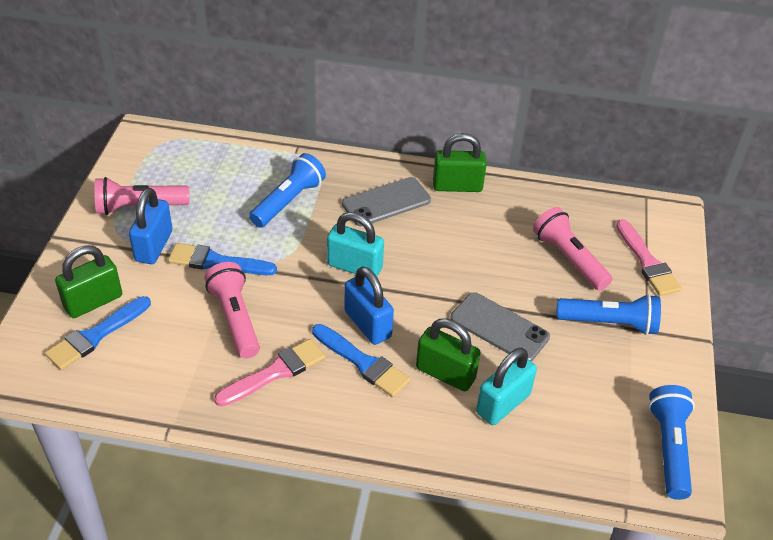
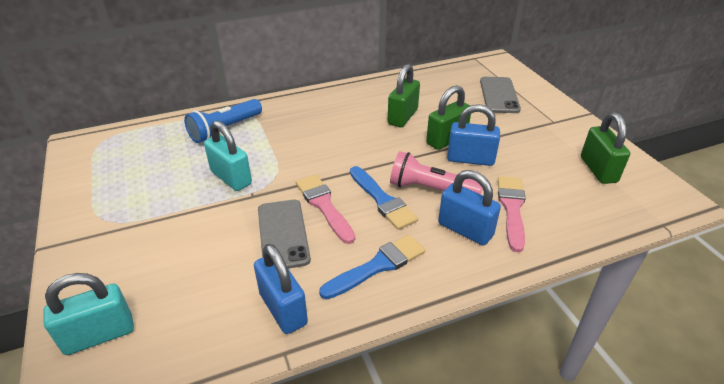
blue brush: [45,296,151,370] [168,243,277,275] [312,324,410,397] = 3 -> [319,235,425,299] [350,166,418,230] = 2
blue flashlight: [249,153,326,228] [556,294,661,335] [648,385,695,500] = 3 -> [184,99,262,143] = 1
blue padlock: [129,188,173,264] [344,266,394,345] = 2 -> [254,244,308,334] [438,170,501,245] [447,104,500,166] = 3
pink flashlight: [94,177,190,215] [205,262,260,359] [533,207,612,291] = 3 -> [390,151,483,194] = 1

